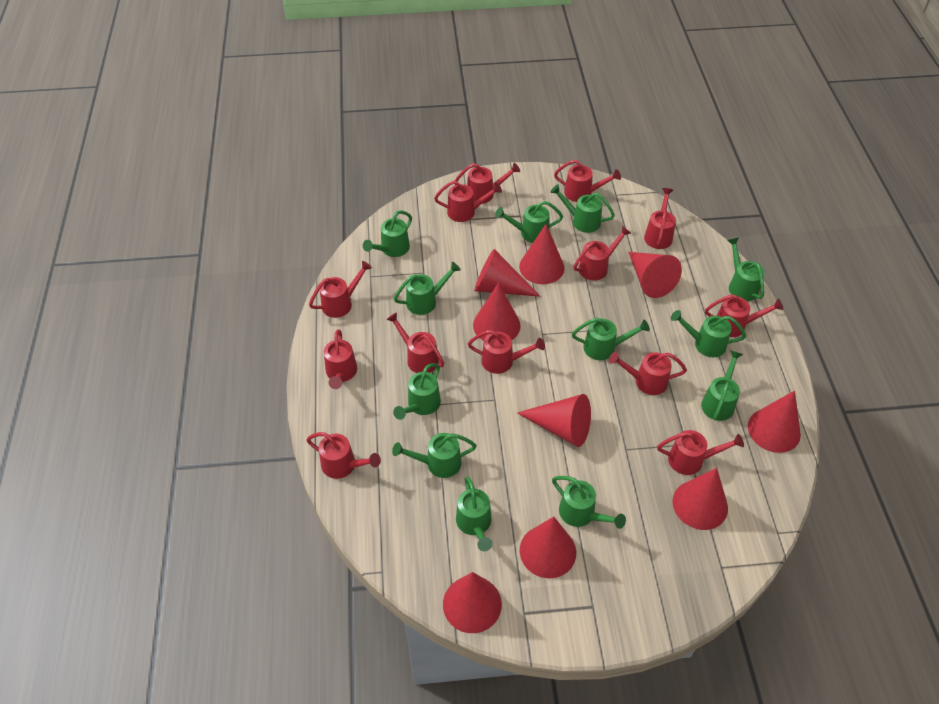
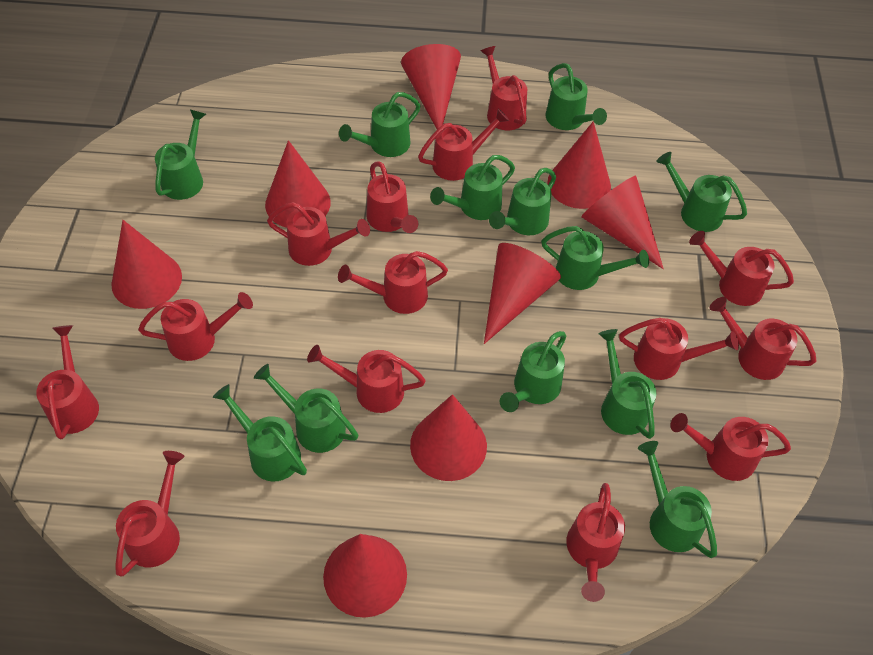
red cone: [443,572,502,633] [473,283,521,341] [474,249,541,297] [517,394,591,447] [519,224,565,284] [520,516,576,578] [628,252,682,298] [672,468,728,530] [748,391,801,453] = 9 -> [111,220,182,309] [265,140,331,228] [323,534,407,618] [401,44,461,129] [410,394,487,481] [484,243,561,344] [547,121,611,209] [581,176,664,269] = 8
red watering can: [306,432,381,479] [309,261,372,318] [324,329,357,389] [386,312,444,373] [434,181,502,222] [455,163,520,204] [468,330,545,374] [554,160,621,202] [573,226,631,281] [609,352,687,395] [644,188,676,249] [657,430,744,475] [705,294,783,337] = 13 -> [36,325,99,439] [115,451,185,577] [138,292,253,361] [267,202,370,266] [307,345,426,413] [338,251,448,314] [366,161,419,233] [418,109,509,181] [481,46,527,130] [566,483,625,602] [619,318,739,380] [670,413,791,481] [689,231,794,306] [710,297,817,380] = 14

